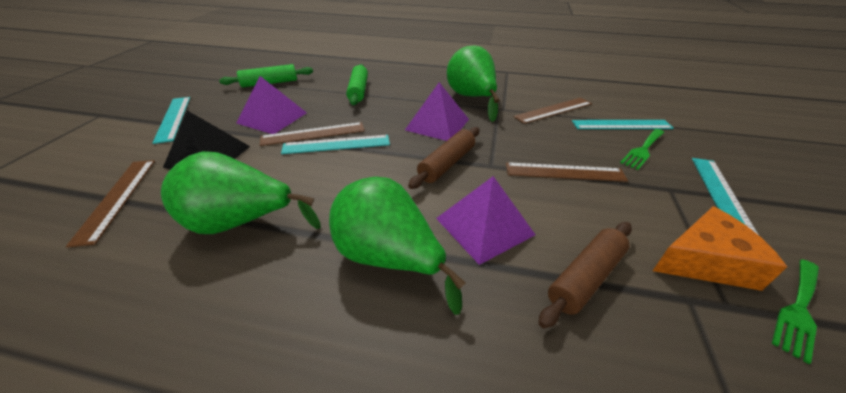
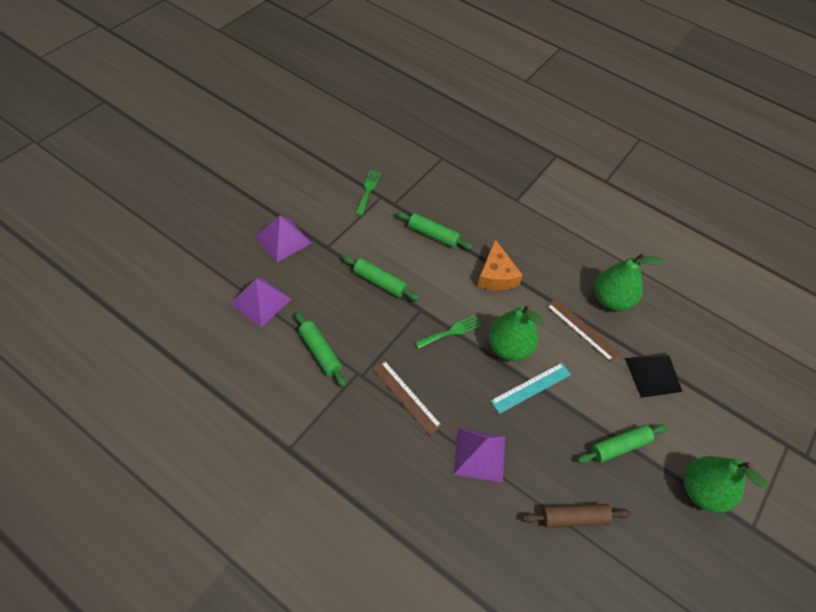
brown rolling pin: [408,127,480,189] [539,222,632,328] = 2 -> [522,504,631,528] = 1
brown ruler: [66,160,155,248] [260,122,365,146] [506,162,628,182] [513,98,592,124] = 4 -> [372,360,442,435] [546,298,620,362] = 2
green rolling pin: [219,64,313,87] [346,64,368,105] = 2 -> [295,312,346,387] [342,255,419,301] [396,212,473,250] [577,424,667,464] = 4
turquoise ruler: [152,97,190,144] [281,135,390,154] [572,120,674,129] [692,158,758,234] = 4 -> [490,363,571,414] = 1

